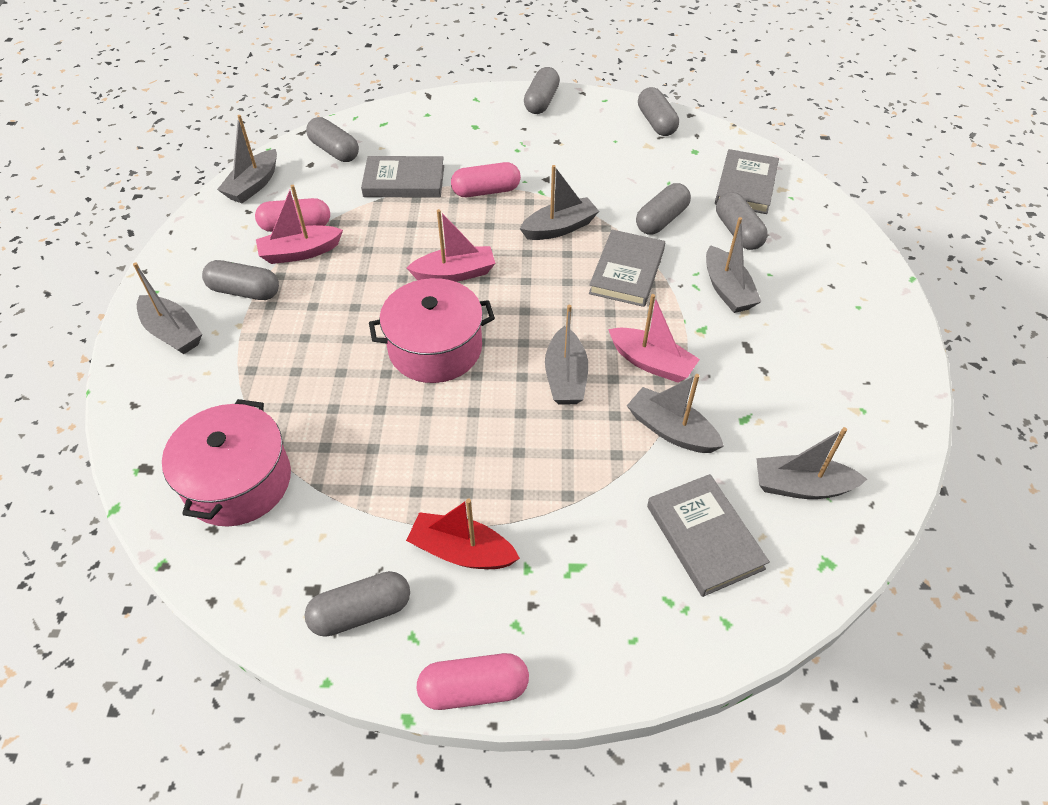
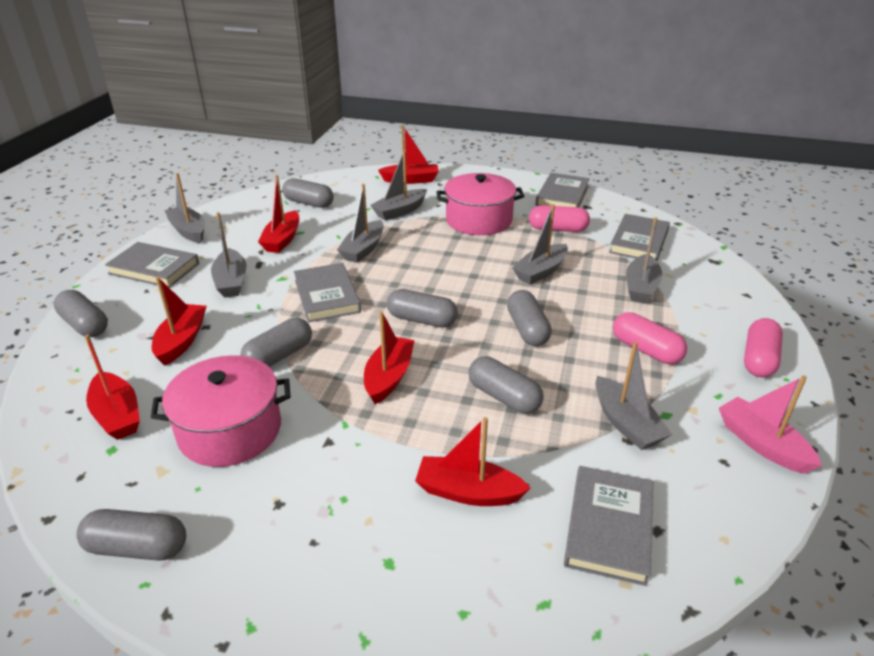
grey book: [361,156,444,198] [589,230,665,307] [647,474,770,597] [715,149,779,214] = 4 -> [105,242,199,288] [294,263,361,322] [536,173,590,207] [564,466,653,586] [609,214,670,261] = 5
pink boat: [256,185,343,264] [407,209,496,282] [608,294,700,383] = 3 -> [719,375,822,474] = 1
red boat: [406,499,520,569] = 1 -> [84,335,140,440] [152,277,207,366] [258,175,299,253] [364,311,415,404] [378,125,439,184] [415,417,531,506] = 6

